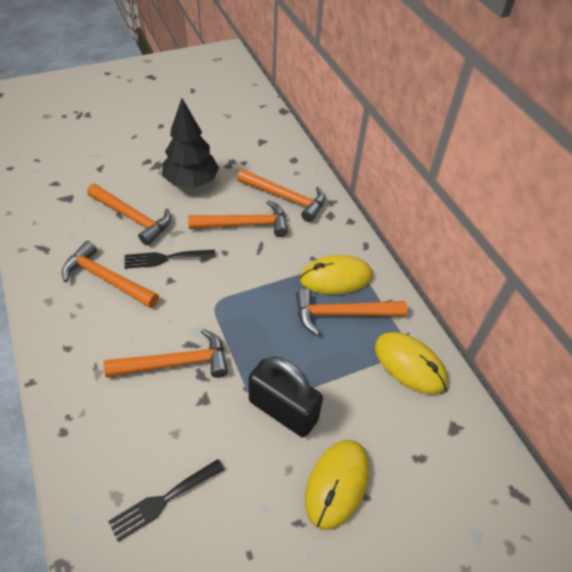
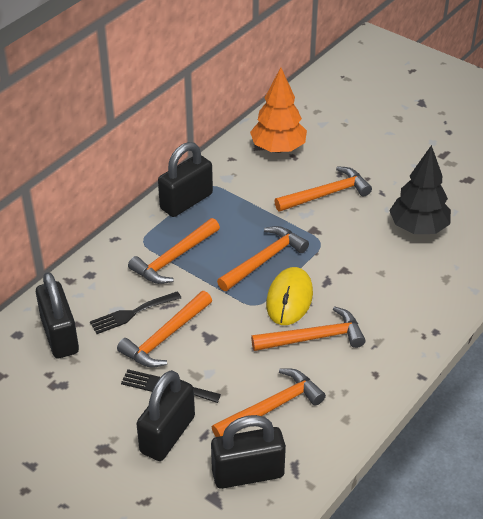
black padlock: [248,356,323,437] = 1 -> [36,272,79,358] [137,370,195,461] [158,142,213,217] [211,415,286,489] = 4
orange tree: none = 0 -> [250,68,307,153] = 1
yellow mouse: [300,255,372,295] [305,440,369,530] [375,332,447,395] = 3 -> [266,267,313,325] = 1

